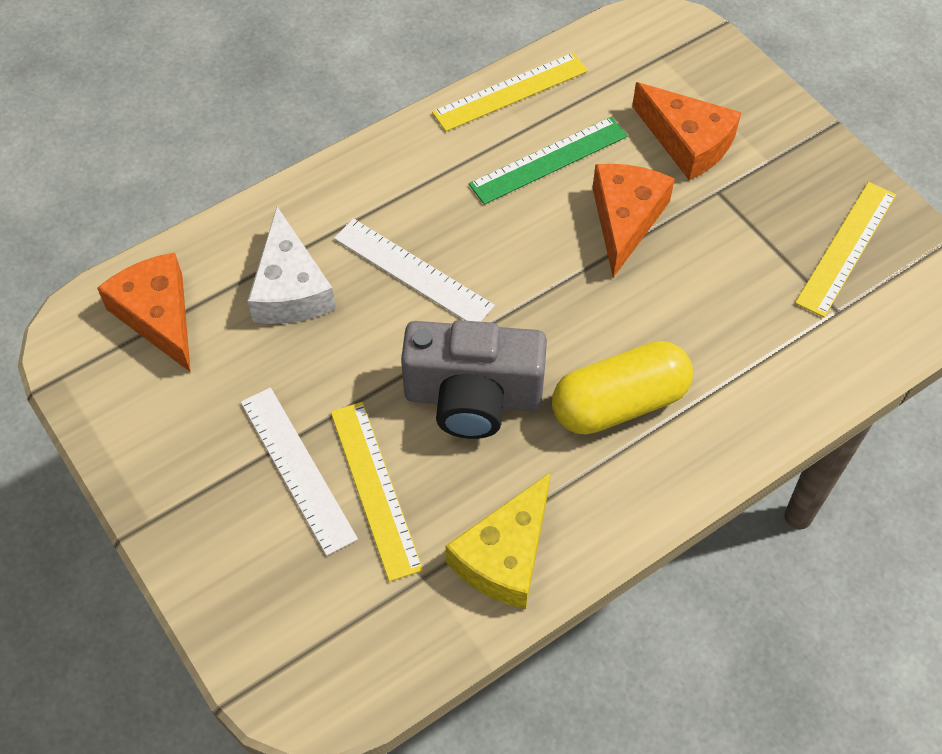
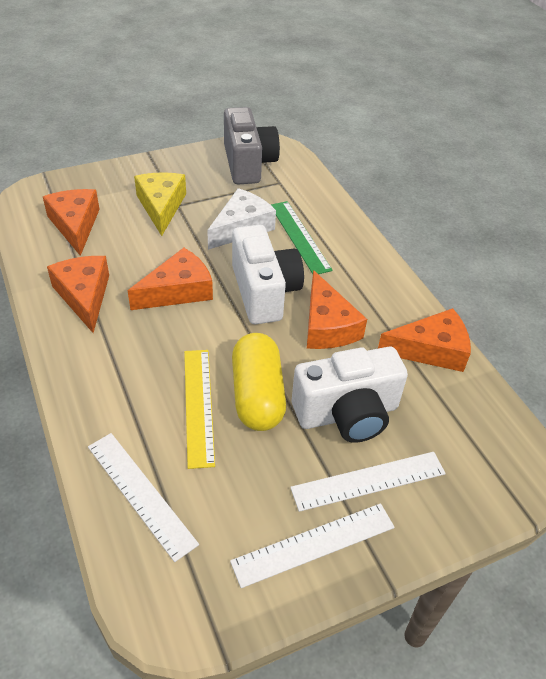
orange cheese: [97,253,191,372] [593,164,675,278] [632,82,742,180] = 3 -> [43,189,99,256] [47,256,109,333] [128,248,213,310] [307,270,367,349] [378,308,471,372] = 5
white camera: none = 0 -> [232,225,304,324] [292,347,408,443] = 2
white ruler: [241,388,358,556] [334,218,495,322] = 2 -> [88,433,199,562] [230,503,395,588] [290,452,446,512] = 3
yellow ruler: [331,402,423,582] [432,53,588,132] [795,182,896,317] = 3 -> [184,350,215,469] = 1

